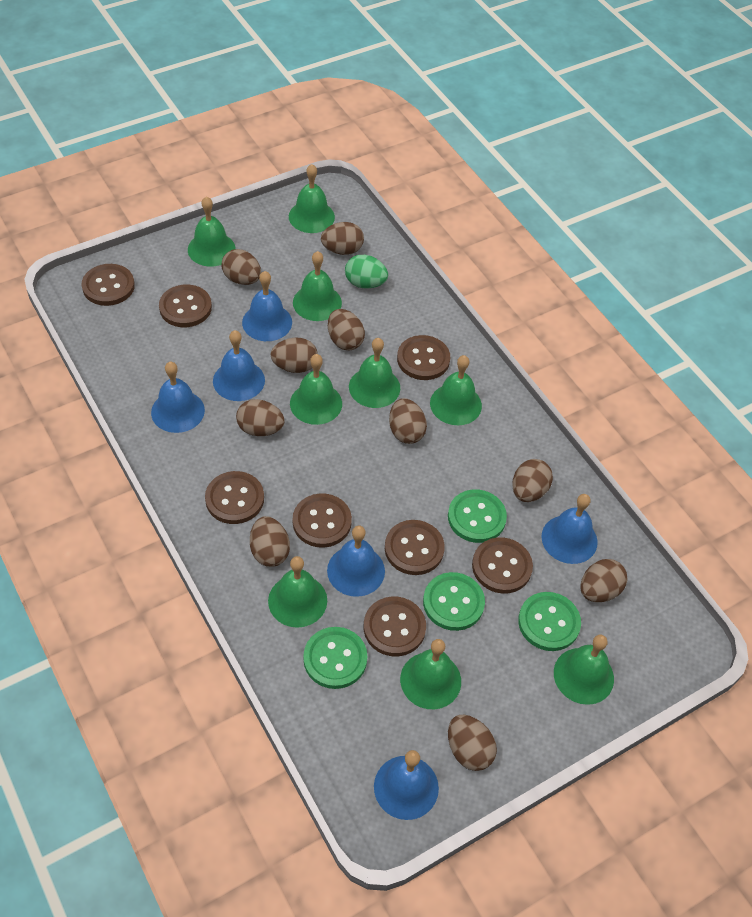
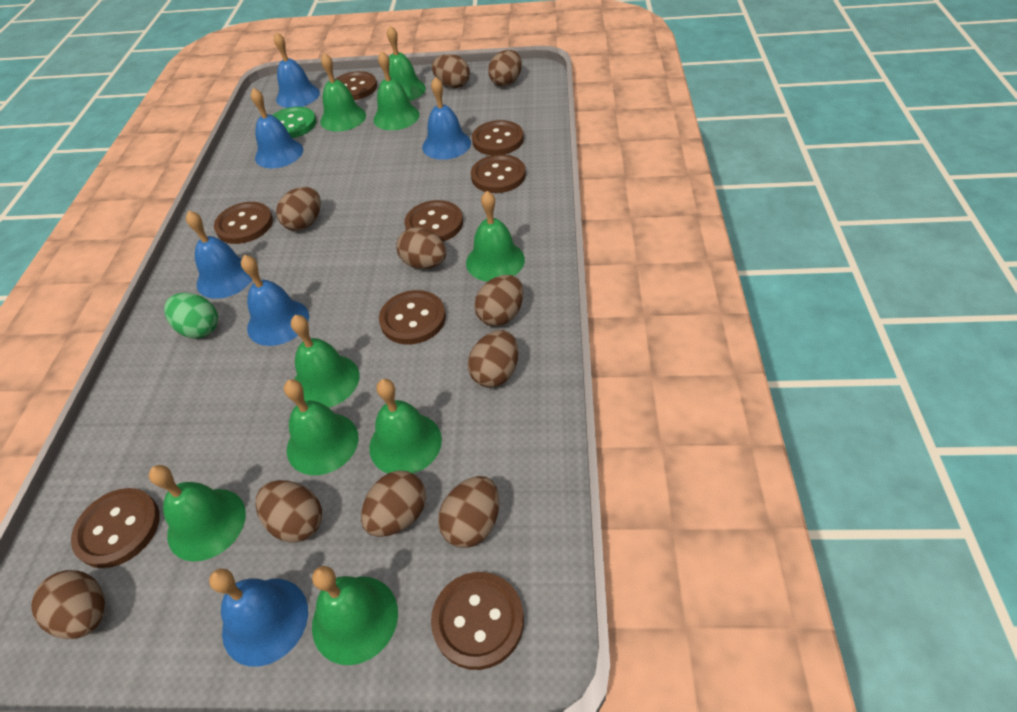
green button: [303,627,367,689] [423,572,485,631] [448,490,507,543] [518,592,581,651] = 4 -> [272,107,316,138] = 1

